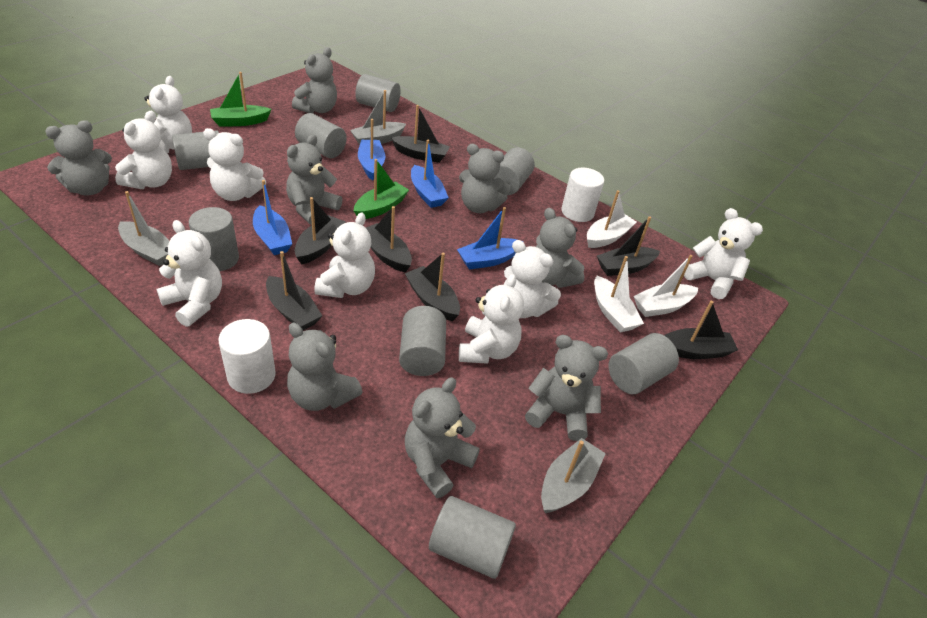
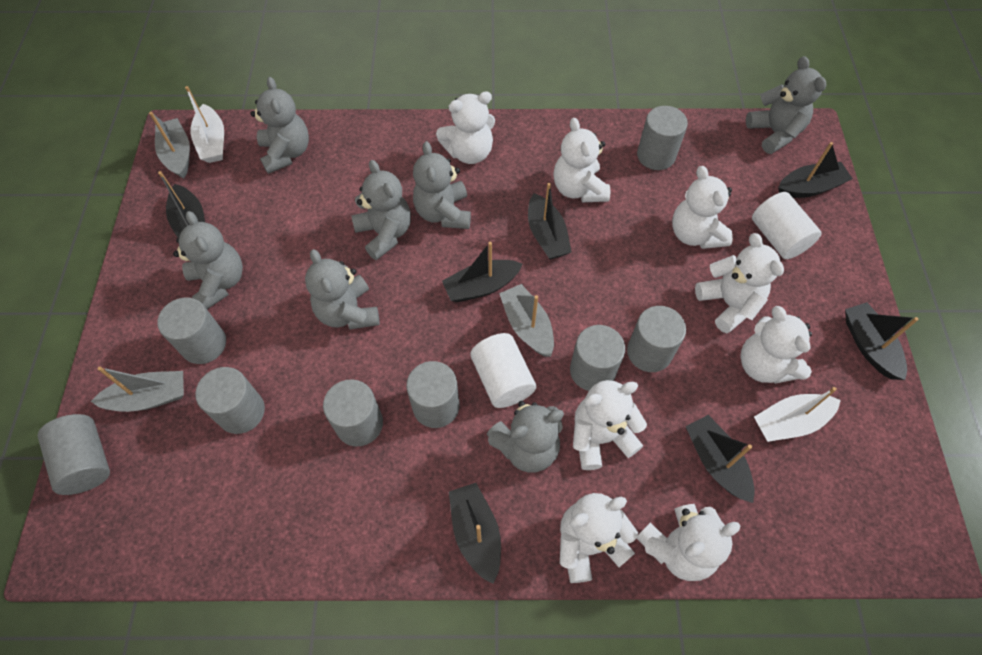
blue boat: [253,180,292,255] [358,119,386,181] [411,140,449,208] [457,207,524,270] = 4 -> none = 0
green boat: [210,72,272,127] [354,159,409,219] = 2 -> none = 0
grey teddy bear: [45,120,112,195] [286,135,343,225] [287,323,362,411] [292,48,337,113] [405,377,480,498] [459,144,511,213] [525,335,608,441] [536,208,585,288] = 8 -> [173,211,243,309] [250,77,309,174] [305,249,379,329] [351,160,411,260] [413,141,471,229] [487,401,564,472] [746,56,826,154] = 7
white boat: [587,190,636,248] [594,256,644,332] [634,255,698,317] = 3 -> [185,86,224,163] [754,387,841,442] = 2

